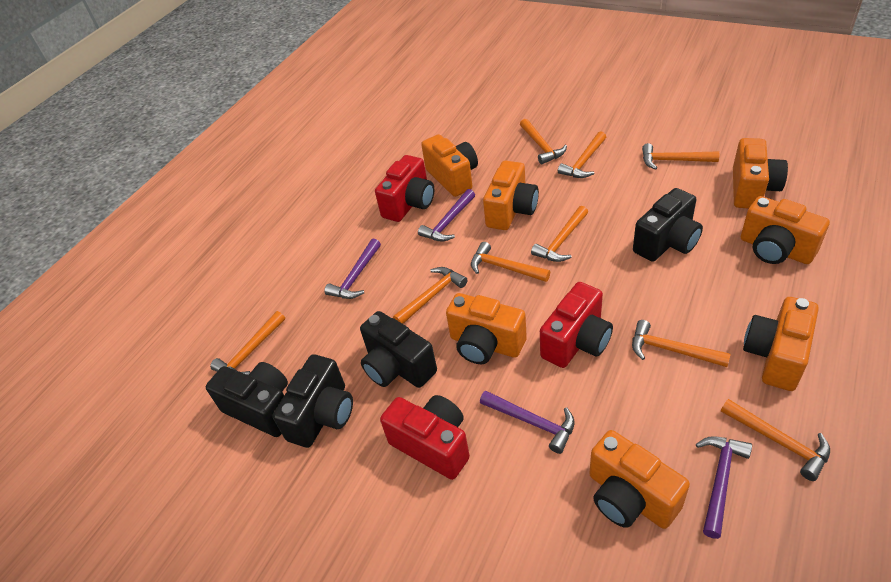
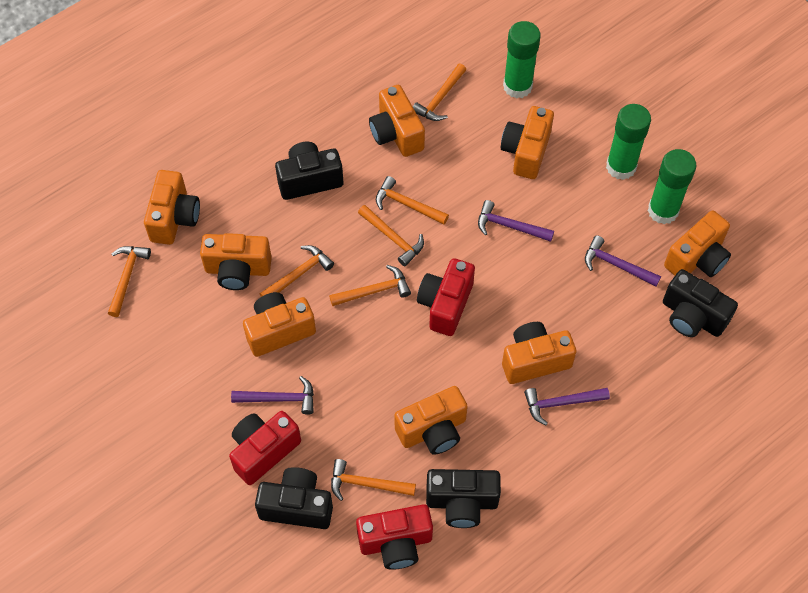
green glue stick: none = 0 -> [503,21,541,99] [606,104,651,180] [648,149,696,224] = 3
orange camera: [421,134,478,197] [446,293,527,364] [483,161,539,230] [589,430,690,529] [733,138,788,209] [741,196,830,264] [743,297,819,391] = 7 -> [144,170,200,245] [200,233,272,290] [243,292,316,357] [369,85,425,157] [394,386,468,455] [501,106,554,179] [502,322,576,384] [664,210,731,277] = 8
orange hammer: [210,311,285,375] [393,267,467,324] [471,242,550,282] [520,119,567,164] [531,206,588,262] [558,131,606,178] [632,320,731,367] [642,143,719,170] [721,399,830,481] = 9 -> [108,246,151,317] [260,245,334,297] [329,265,411,306] [331,459,416,501] [358,205,424,266] [376,176,449,225] [413,64,466,121] = 7

